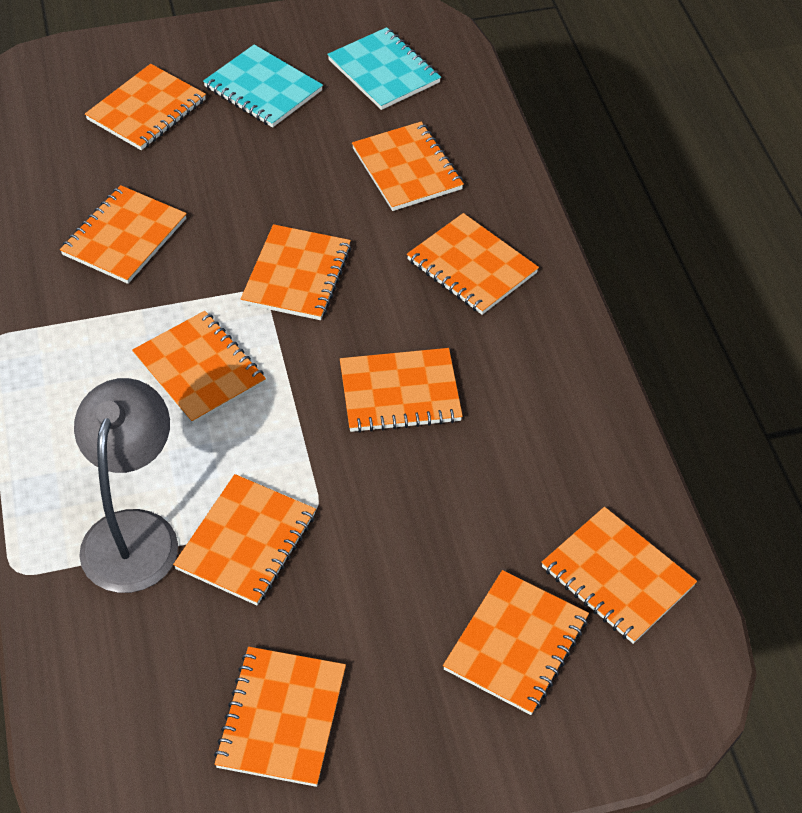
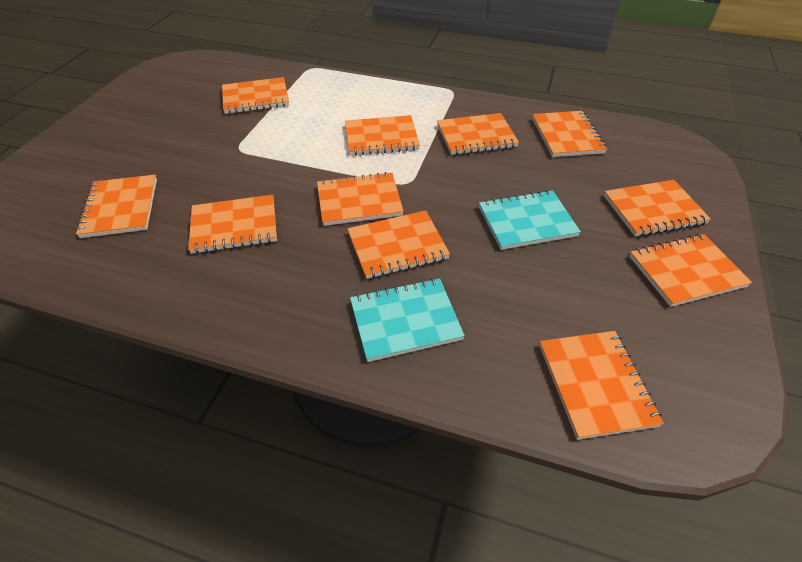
grey lamp: [74,378,178,593] = 1 -> none = 0

